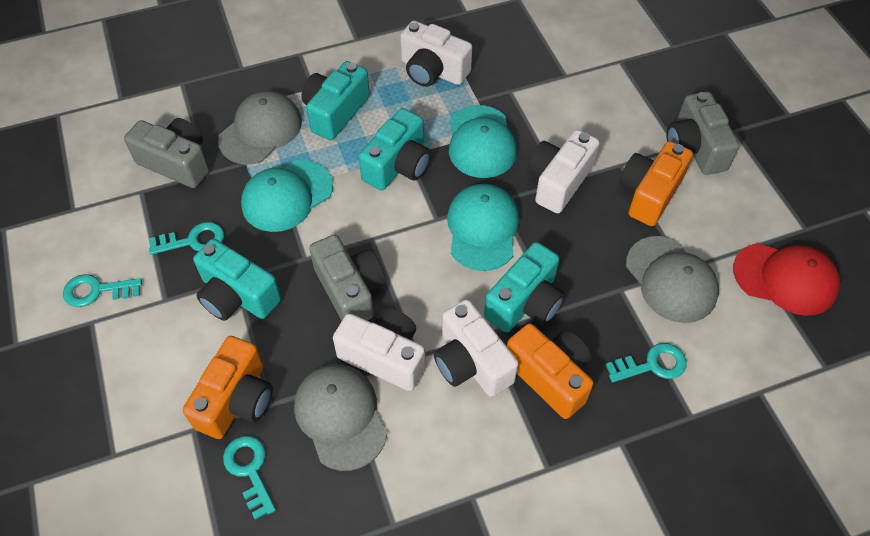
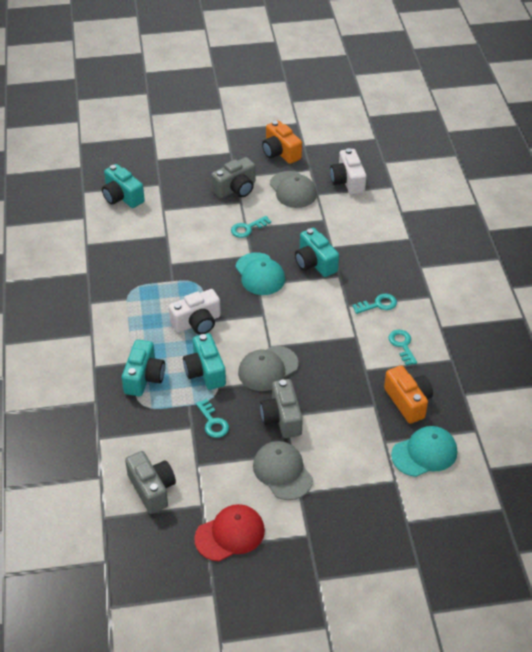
orange camera: [183,336,273,439] [507,323,594,419] [619,141,693,226] = 3 -> [262,120,302,164] [384,365,433,424] = 2
turquoise cap: [241,160,333,232] [447,184,519,271] [449,105,517,178] = 3 -> [235,252,285,295] [391,426,457,477] = 2
white camera: [333,308,425,391] [400,21,472,87] [434,299,519,397] [527,130,600,213] = 4 -> [169,289,221,335] [330,148,366,195] = 2

